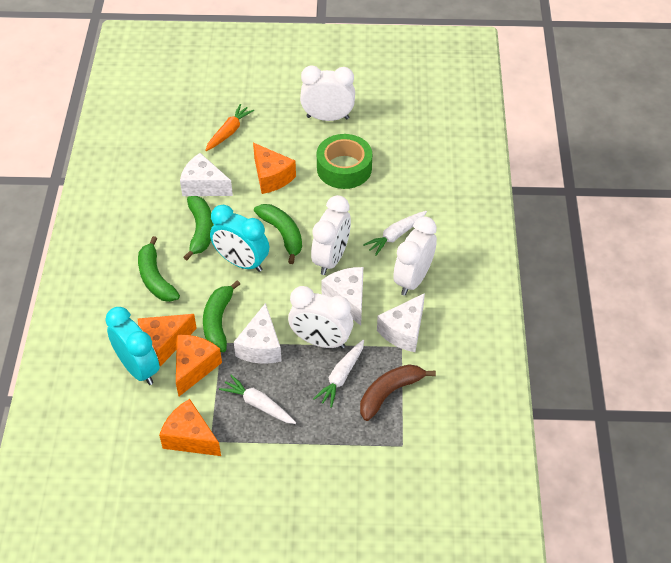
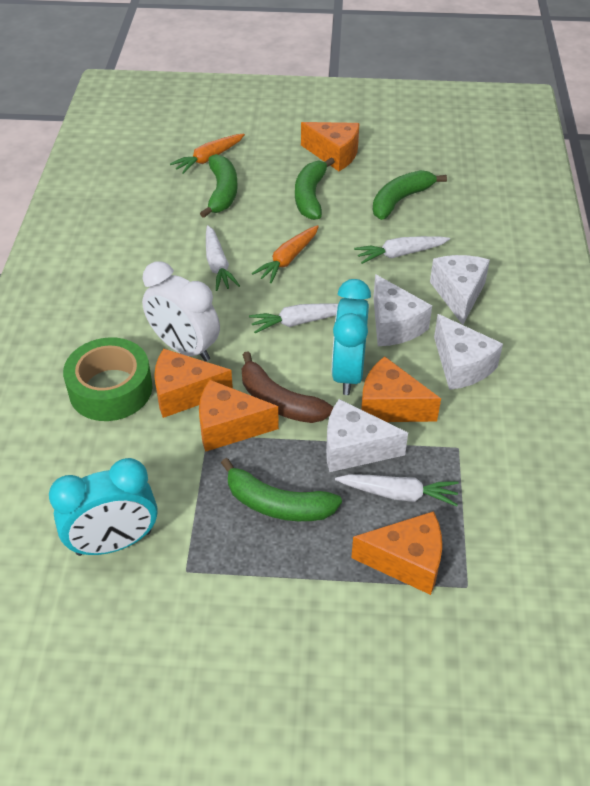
orange carrot: [205,104,254,151] = 1 -> [170,134,245,174] [252,225,319,283] = 2
orange cheese: [138,314,197,366] [159,399,221,456] [176,335,222,396] [253,143,296,194] = 4 -> [154,348,233,418] [199,380,279,452] [301,122,359,171] [351,511,442,595] [361,356,441,422] = 5
white carrot: [219,375,296,424] [313,340,364,408] [363,211,427,256] = 3 -> [206,225,240,291] [249,303,338,333] [335,474,459,506] [354,236,450,264] = 4
white clock: [288,286,353,349] [300,65,355,121] [311,195,351,275] [393,216,437,296] = 4 -> [142,261,220,362] = 1

